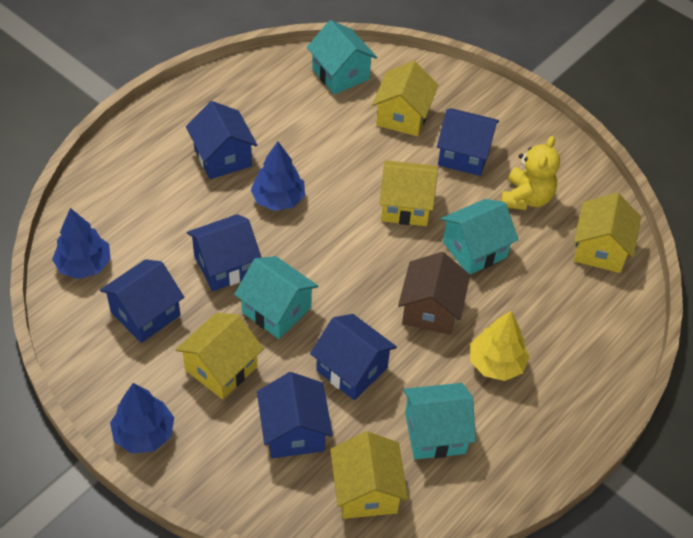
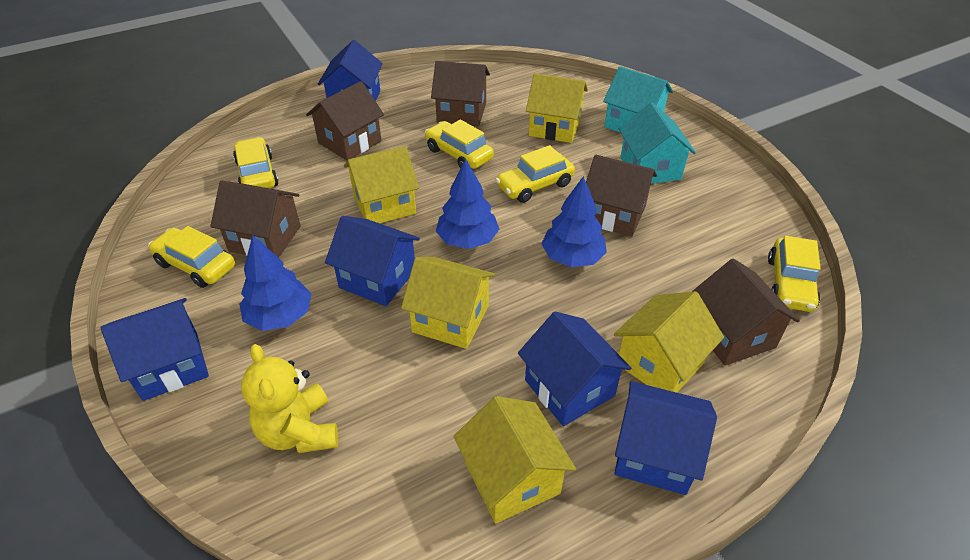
blue house: [100,259,184,343] [186,101,258,179] [187,214,262,291] [257,372,333,458] [310,314,397,400] [437,108,499,176] = 6 -> [101,298,209,401] [318,40,383,101] [325,216,420,306] [518,312,631,426] [614,381,717,495] = 5
brown house: [398,252,470,335] = 1 -> [210,180,301,258] [306,81,384,160] [431,61,490,126] [586,155,657,237] [692,258,800,366] = 5
turquoise house: [234,256,318,339] [307,20,377,94] [403,383,476,460] [441,199,519,274] = 4 -> [603,66,673,132] [619,103,696,184] = 2
yellow car: none = 0 -> [148,226,235,288] [233,137,278,188] [425,119,494,169] [496,145,575,203] [768,236,821,312] = 5
yellow tree: [470,311,529,381] = 1 -> none = 0

